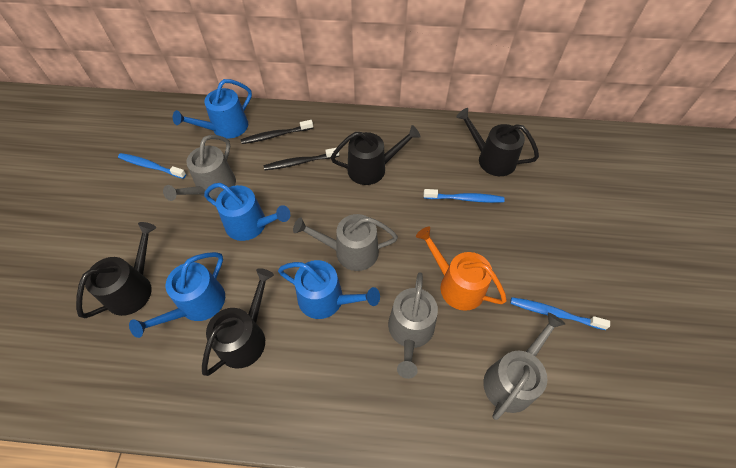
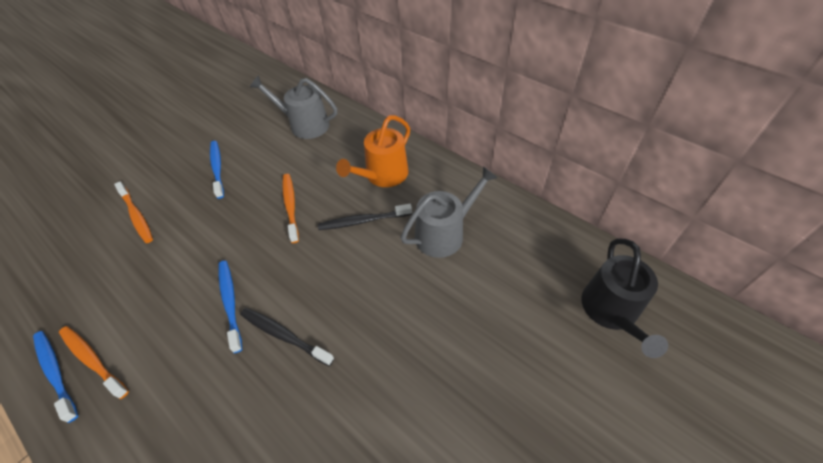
black watering can: [76,222,156,318] [202,268,274,376] [331,125,421,185] [456,108,539,176] = 4 -> [581,238,668,358] = 1
blue watering can: [129,252,225,338] [173,79,252,139] [204,183,290,241] [278,260,380,319] = 4 -> none = 0
grey watering can: [163,135,236,201] [293,214,398,271] [388,272,438,379] [483,313,565,420] = 4 -> [250,75,337,139] [401,166,497,258] = 2
orange toothbrush: none = 0 -> [59,326,129,399] [114,182,153,243] [282,174,299,243] = 3

